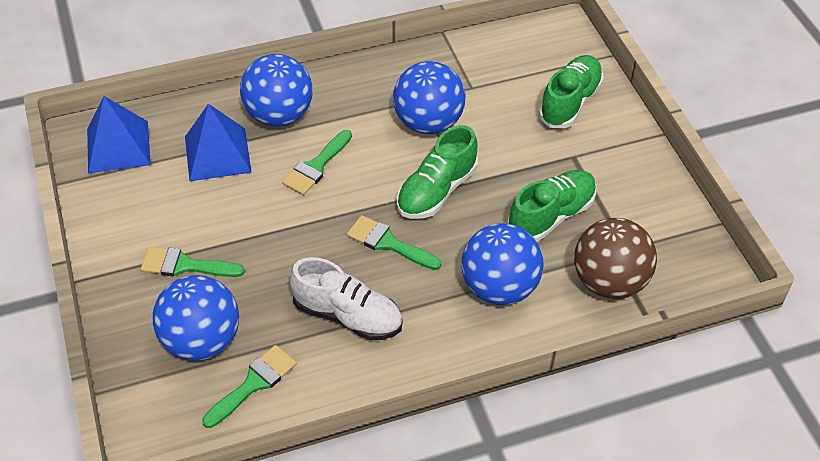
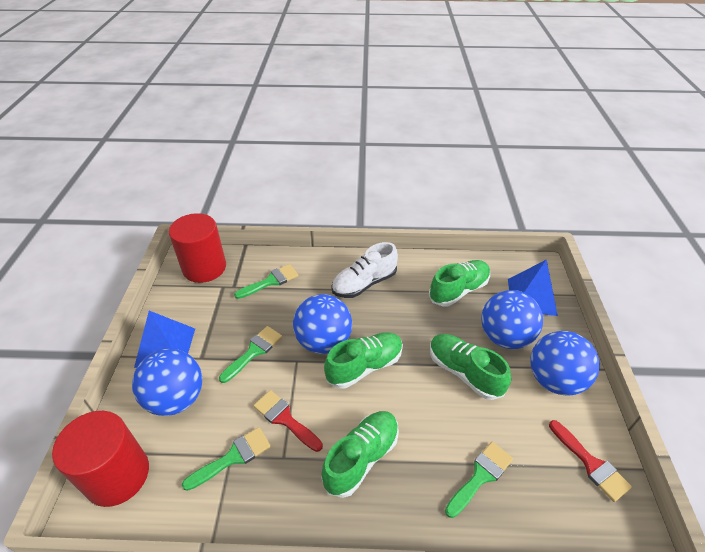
brown ball: [574,218,657,299] = 1 -> none = 0
green shoe: [397,125,478,219] [507,170,596,242] [539,55,604,128] = 3 -> [322,411,399,498] [324,332,403,389] [429,260,490,307] [430,334,511,400] = 4
red brush: none = 0 -> [253,390,323,452] [549,420,632,502] = 2
red cylinder: none = 0 -> [52,411,149,507] [169,213,226,283] = 2

